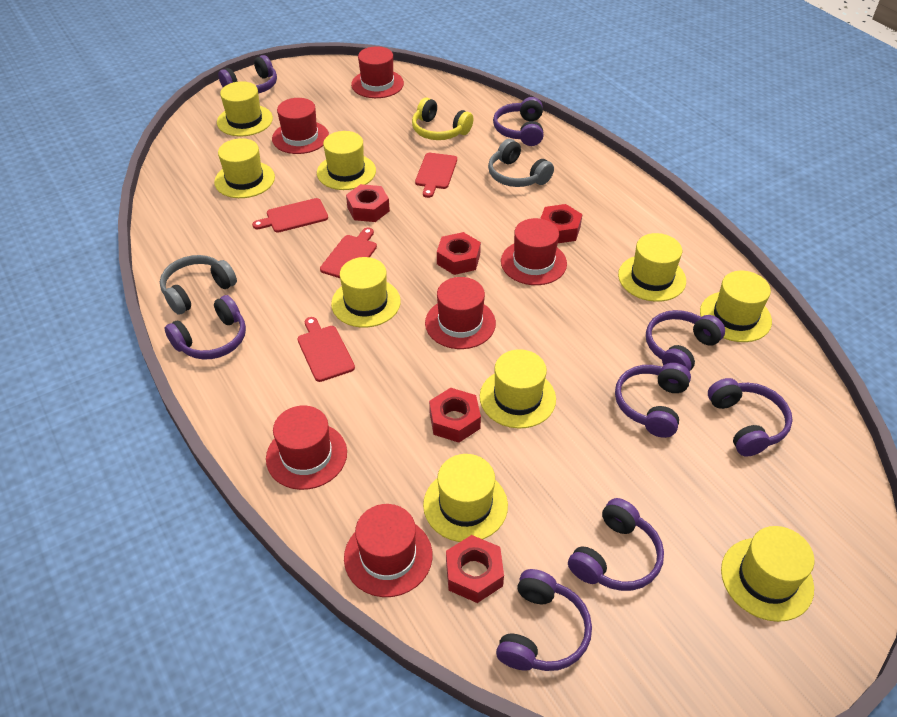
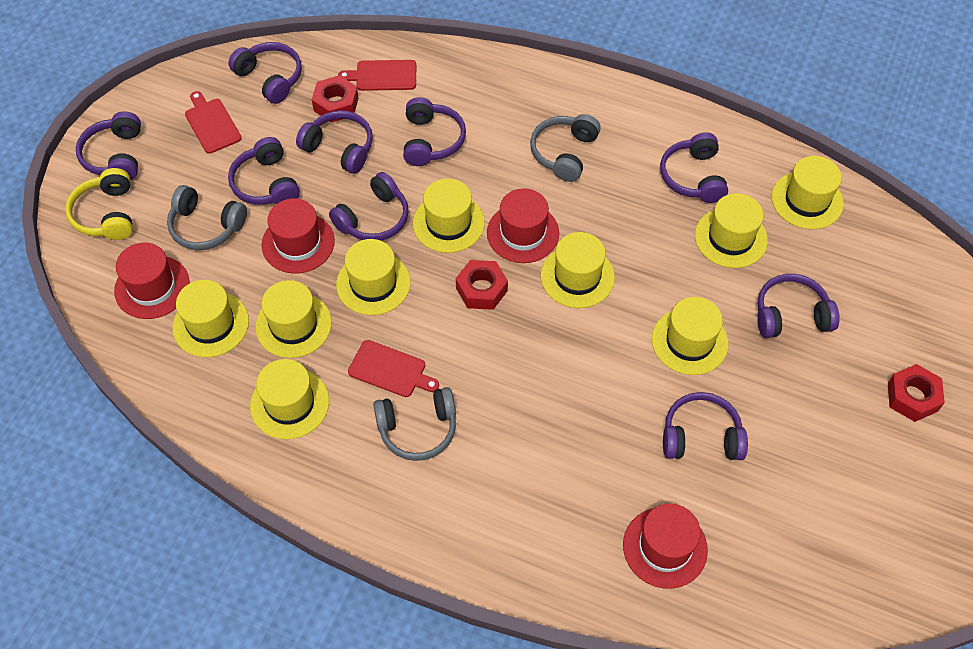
grey headphones: [160,255,237,315] [488,139,554,187] = 2 -> [167,185,247,250] [373,387,456,461] [530,114,601,182] = 3
purple headphones: [165,295,246,360] [218,55,277,94] [493,97,543,146] [496,569,592,671] [568,498,664,591] [615,363,691,438] [646,310,725,371] [708,378,793,457] = 8 -> [76,111,141,180] [228,42,302,104] [228,137,300,205] [296,110,373,174] [329,172,409,241] [403,97,466,166] [660,132,728,203] [663,392,748,460] [757,274,840,338] = 9
red cutting board: [252,198,328,233] [297,317,355,382] [320,228,377,278] [415,153,457,198] = 4 -> [185,91,242,154] [338,60,416,91] [348,340,439,397] = 3
red hat: [266,406,347,490] [272,98,329,154] [344,504,433,597] [351,46,404,98] [425,277,496,349] [501,218,567,285] = 6 -> [114,243,190,319] [261,198,335,273] [487,188,559,263] [623,504,708,589] = 4
red nut: [346,184,390,222] [429,388,481,443] [437,232,481,275] [446,535,504,603] [540,204,582,243] = 5 -> [312,75,359,122] [456,260,508,310] [888,364,945,422] = 3

